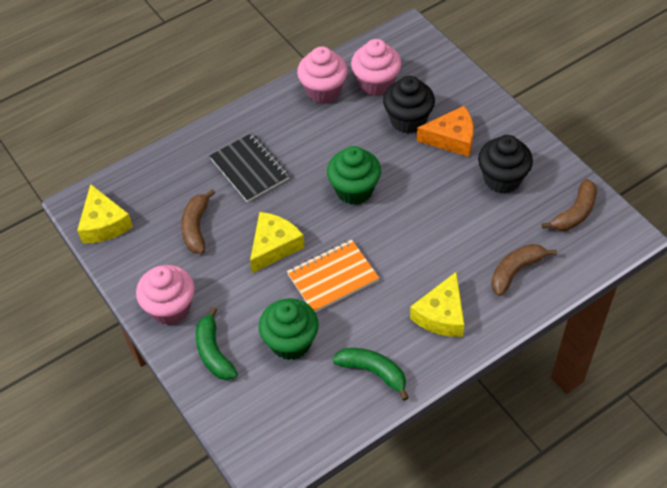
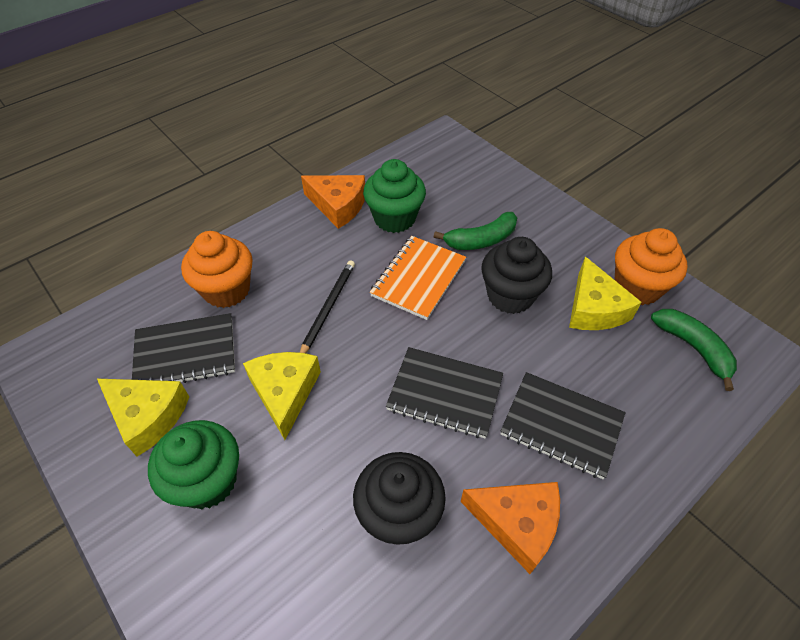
black notebook: [210,133,290,202] = 1 -> [132,313,235,383] [386,347,503,439] [500,372,626,479] = 3
black pencil: none = 0 -> [300,261,355,353] = 1
brown banana: [181,189,215,254] [491,244,557,296] [542,179,597,231] = 3 -> none = 0
orange cheese: [417,106,474,157] = 1 -> [301,175,365,229] [461,482,560,574] = 2
orange cupcake: none = 0 -> [181,231,253,308] [614,228,688,305] = 2
pink cupcake: [136,265,195,325] [297,46,348,104] [351,39,401,96] = 3 -> none = 0

